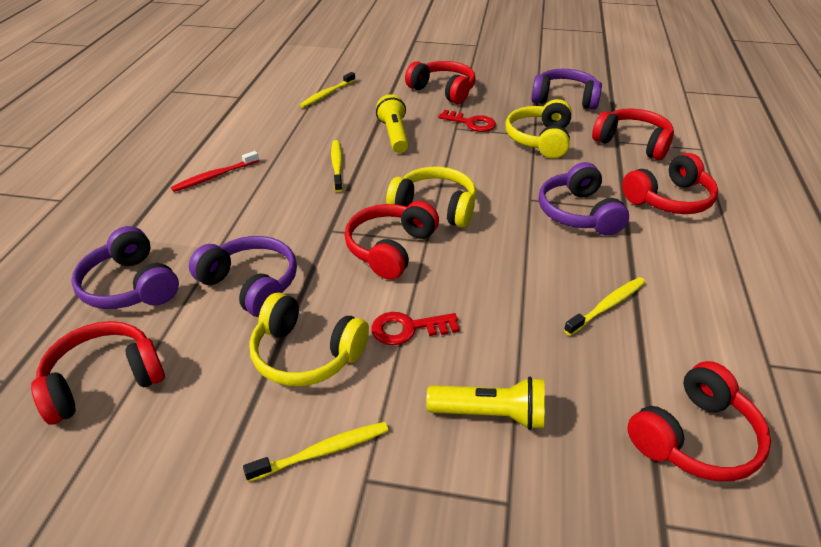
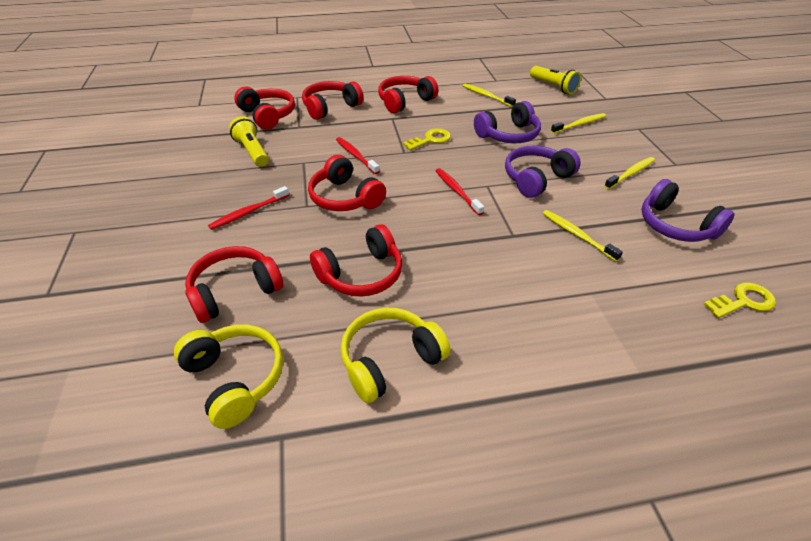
purple headphones: [71,226,179,309] [189,236,297,317] [531,69,602,110] [539,162,629,235] = 4 -> [474,101,541,143] [505,146,581,198] [642,179,735,242] = 3
red key: [371,312,459,345] [438,110,496,132] = 2 -> none = 0
red toothbrush: [171,151,259,192] = 1 -> [208,186,289,230] [336,137,380,174] [436,168,484,215] = 3
yellow headphones: [249,292,369,386] [386,167,476,228] [505,99,572,158] = 3 -> [174,324,283,429] [341,308,450,403] = 2
yellow key: none = 0 -> [403,128,451,150] [703,282,776,318] = 2

